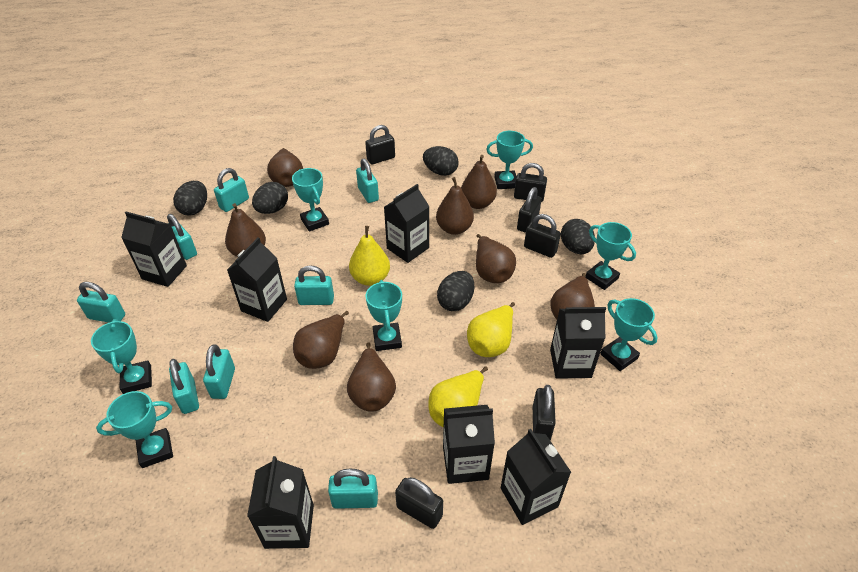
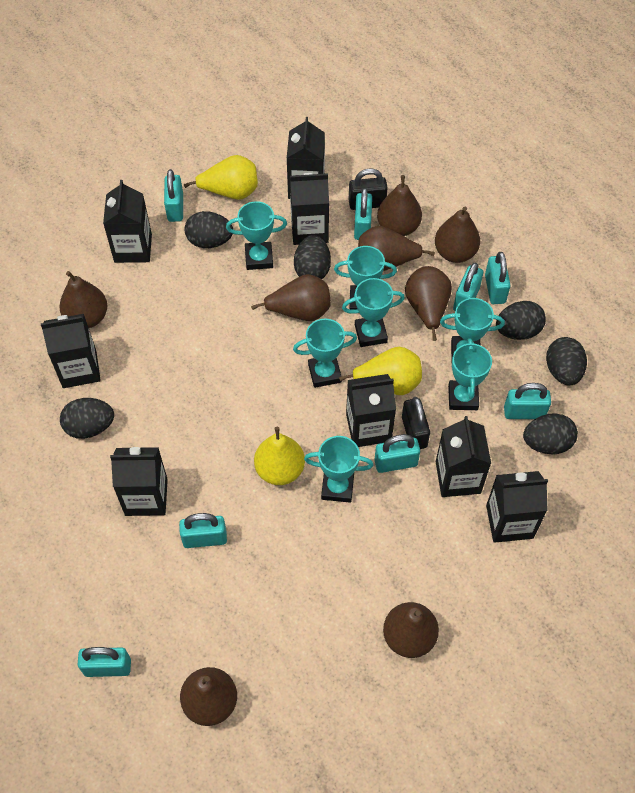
black carton: [121,212,187,287] [227,238,287,322] [247,456,314,549] [384,184,430,263] [443,405,495,484] [501,429,571,525] [550,307,606,379] = 7 -> [41,314,101,388] [103,180,152,263] [110,447,168,516] [287,117,325,199] [290,173,329,245] [346,374,396,447] [436,416,491,497] [486,471,548,543] = 8
black egg: [173,181,207,215] [252,182,288,214] [423,146,459,176] [437,271,474,311] [561,219,595,254] = 5 -> [60,398,114,439] [185,211,233,248] [294,235,331,279] [496,301,546,340] [523,413,578,454] [546,337,587,385] = 6
black padlock: [365,125,395,164] [395,477,443,529] [514,163,547,202] [517,187,542,233] [524,214,561,258] [533,385,556,440] = 6 -> [349,168,388,210] [402,397,430,449] = 2

